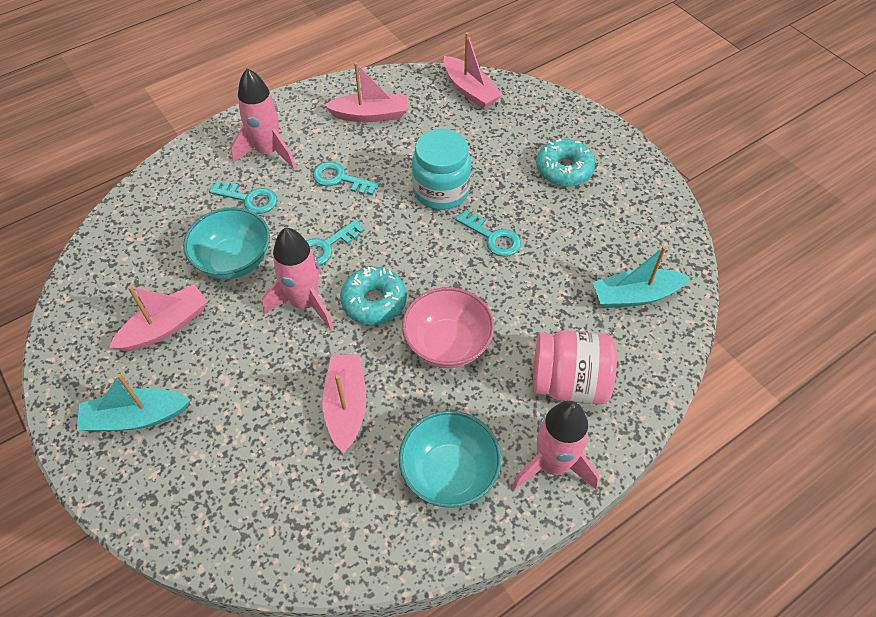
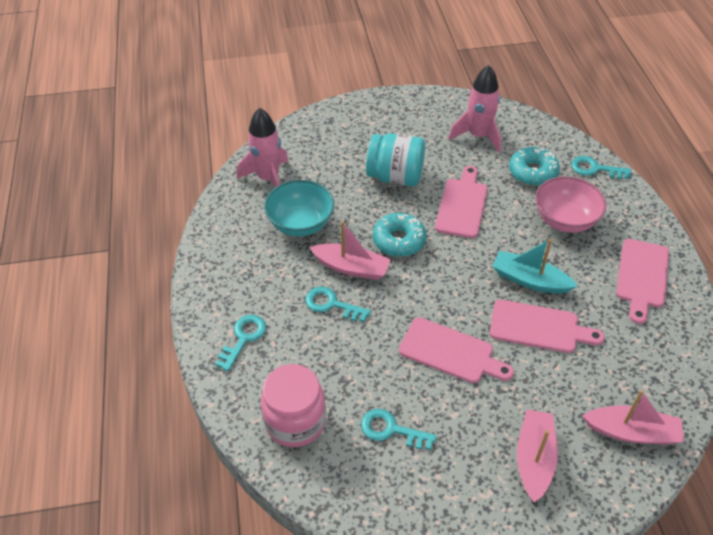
pink boat: [109,284,208,352] [322,354,367,453] [324,62,407,122] [444,32,503,109] = 4 -> [309,221,391,280] [517,410,558,503] [582,390,684,444] = 3
pink cutting board: none = 0 -> [399,317,514,383] [435,166,488,238] [490,300,605,353] [616,239,669,324] = 4
pink rocket: [231,68,296,169] [262,228,334,330] [512,401,599,490] = 3 -> [237,108,289,188] [449,65,501,152] = 2
turquoise boat: [77,374,191,432] [592,246,691,308] = 2 -> [492,239,578,294] = 1
turquoise bowl: [183,207,270,280] [399,411,502,508] = 2 -> [264,180,334,236] = 1

